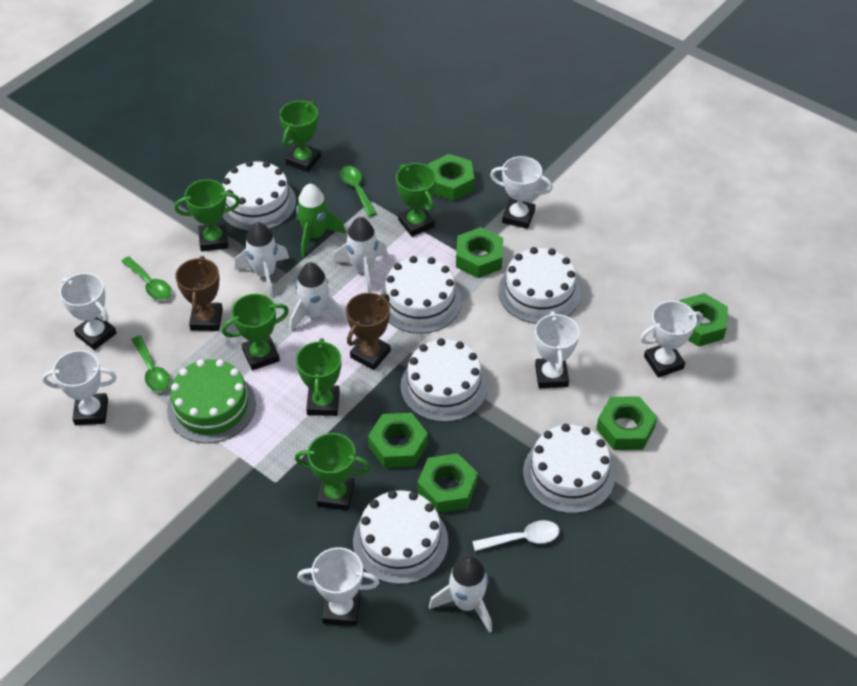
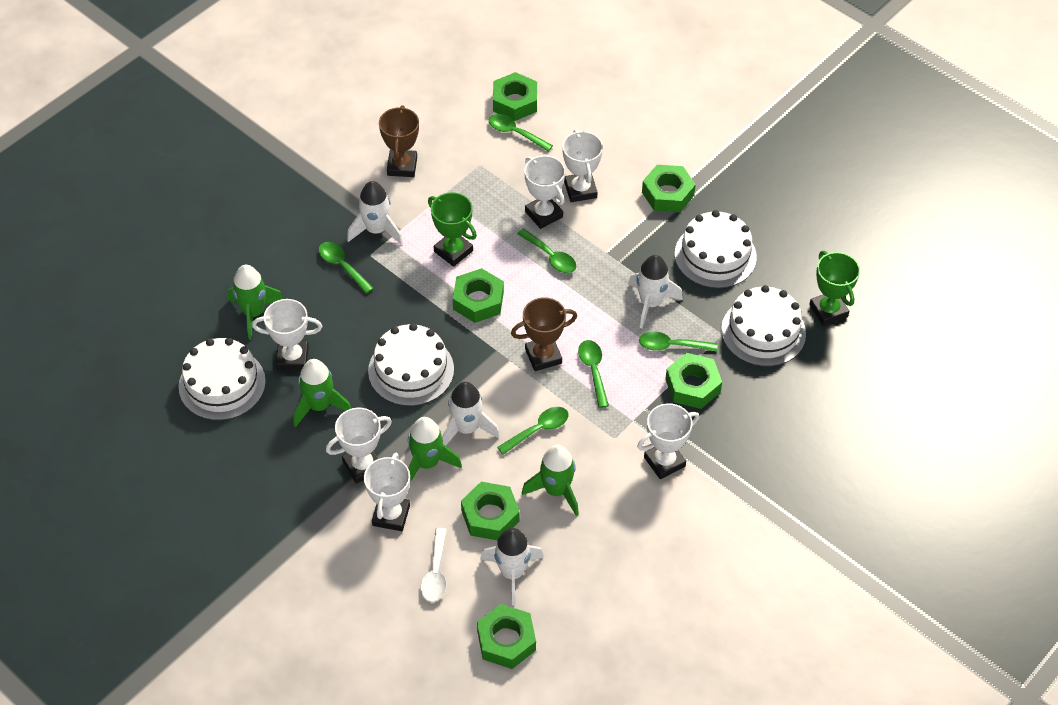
green cake: [167,359,256,443] = 1 -> none = 0
green rocket: [296,184,346,258] = 1 -> [227,265,283,340] [294,359,351,427] [408,417,462,482] [522,445,579,516] = 4
green spoon: [121,256,171,300] [132,336,170,392] [340,166,377,217] = 3 -> [319,242,374,294] [489,114,553,151] [497,407,568,455] [517,228,576,273] [578,340,609,408] [639,331,717,352] = 6
green trophy: [174,179,240,251] [222,294,289,370] [279,101,321,172] [295,433,371,511] [296,338,341,416] [396,163,436,237] = 6 -> [428,192,477,267] [809,251,860,326] = 2
white cake: [222,160,296,231] [353,490,448,584] [380,256,462,334] [401,338,488,422] [498,247,581,324] [523,424,615,513] = 6 -> [179,338,266,420] [368,323,454,406] [675,210,757,288] [721,285,806,366] = 4

